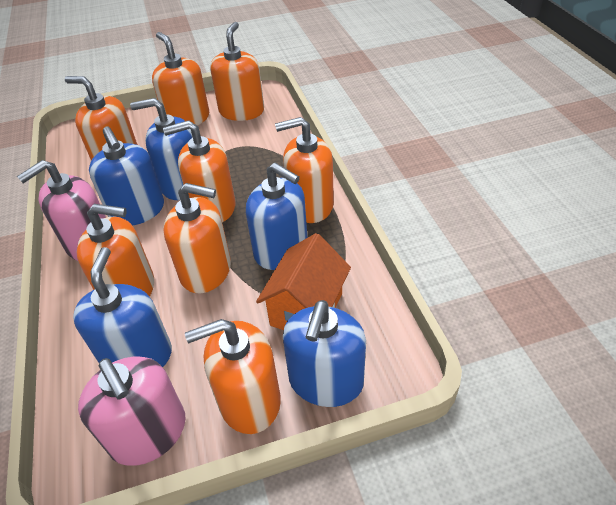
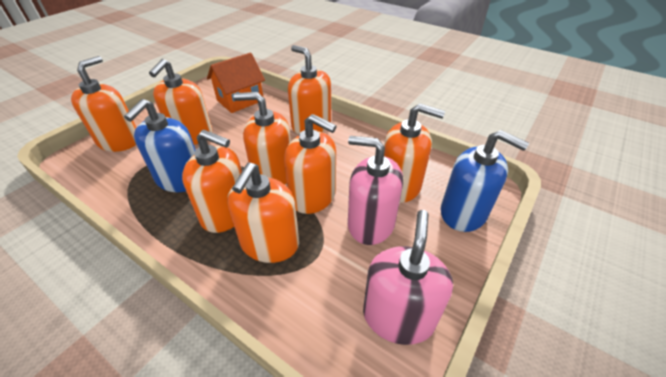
blue soap dispenser: [73,247,172,367] [89,127,164,226] [130,98,193,200] [246,163,307,270] [283,300,366,407] = 5 -> [124,99,196,192] [441,130,529,232] = 2

